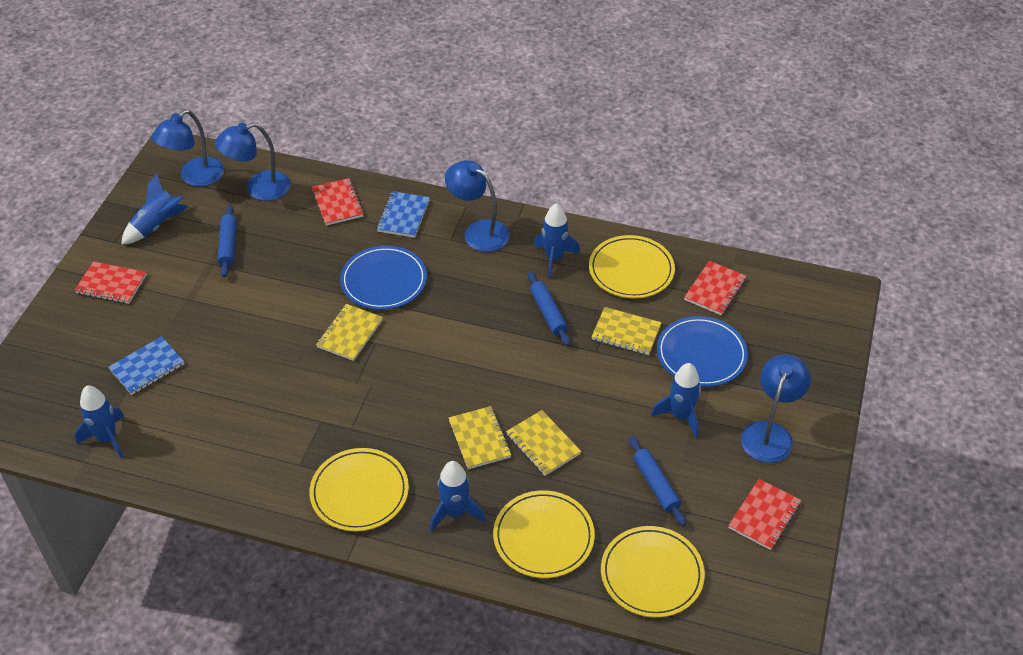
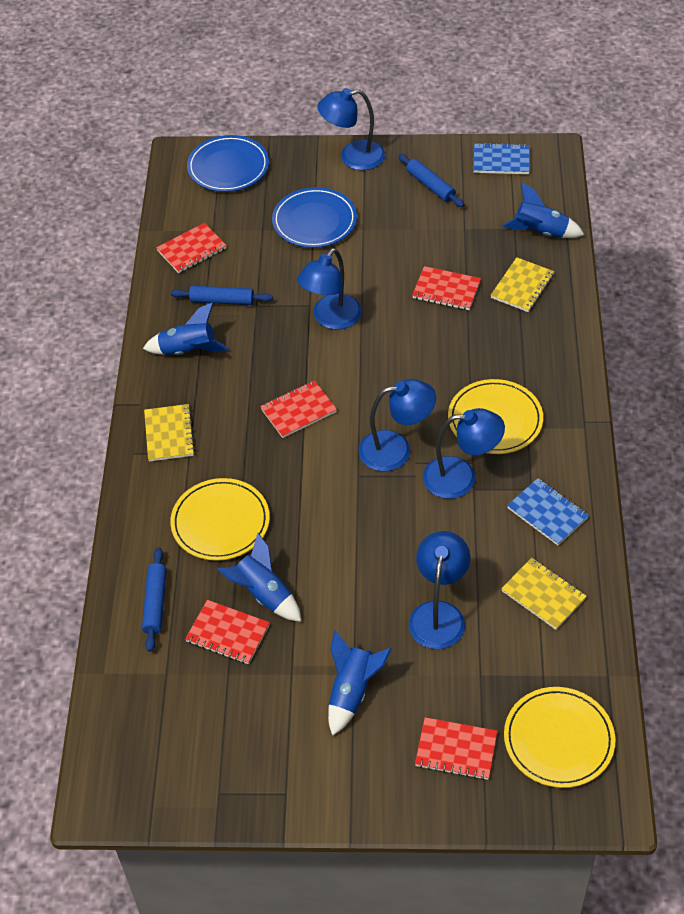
blue lamp: [152,110,224,187] [215,123,291,201] [445,160,510,252] [741,355,811,463] = 4 -> [297,248,362,330] [317,88,385,170] [359,379,436,471] [409,531,470,649] [423,408,505,499] = 5
blue rocket: [75,386,124,459] [121,174,189,245] [430,461,486,532] [534,203,580,278] [651,363,701,438] = 5 -> [143,302,229,355] [217,533,301,622] [328,630,391,736] [502,182,584,238] = 4
red notebook: [75,261,146,304] [312,178,364,226] [684,261,746,315] [728,479,801,550] = 4 -> [156,223,227,273] [185,600,270,664] [260,380,337,438] [412,266,481,310] [415,717,497,780] = 5
yellow notebook: [316,304,383,361] [449,406,512,469] [506,410,581,476] [592,307,661,355] = 4 -> [144,404,195,462] [491,257,554,312] [501,558,587,630] = 3
yellow plate: [309,448,409,531] [493,490,595,578] [589,235,675,299] [601,526,705,618] = 4 -> [170,478,270,561] [448,379,543,454] [504,687,615,788] = 3

